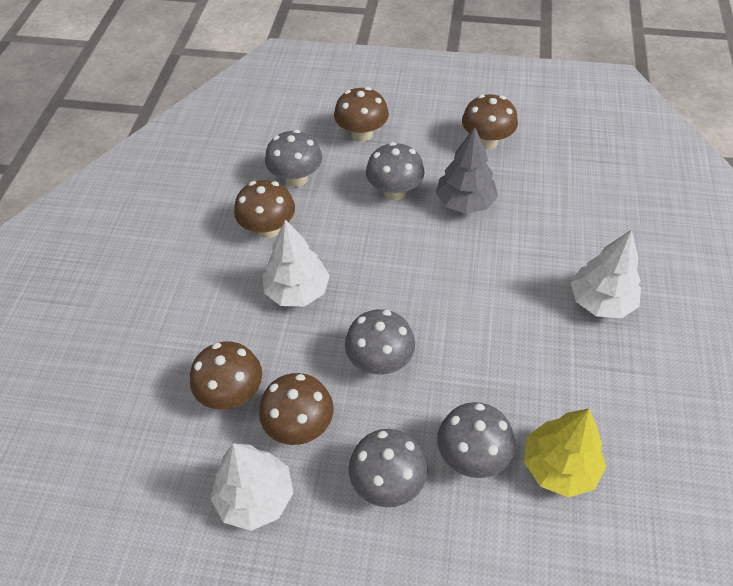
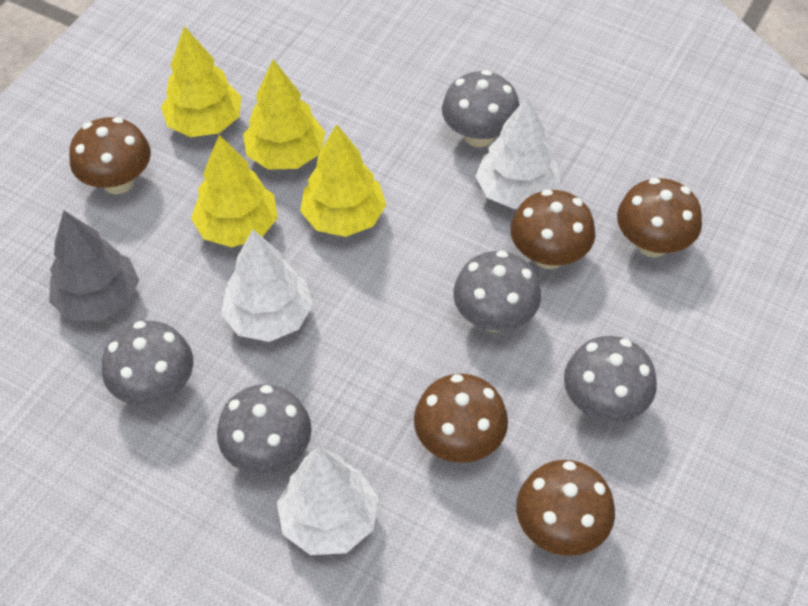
yellow tree: [524,408,606,498] = 1 -> [161,26,242,137] [191,135,278,247] [243,59,326,170] [300,124,386,237] = 4

